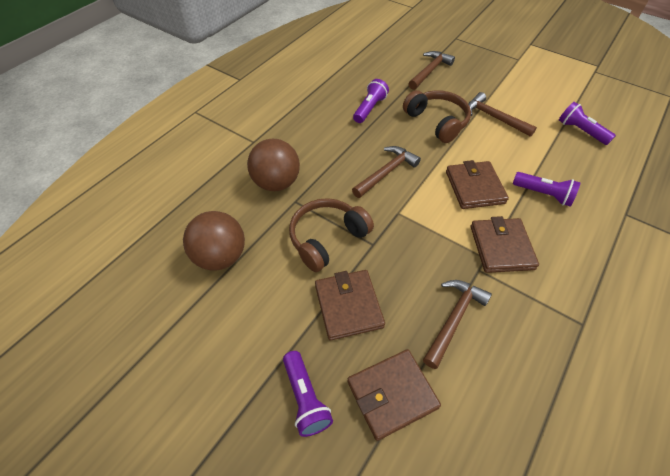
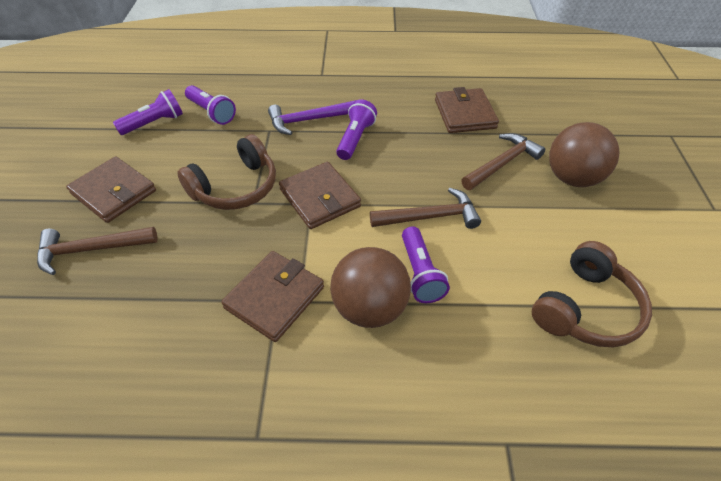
brown hammer: [352,146,421,198] [408,51,455,90] [423,280,492,369] [468,92,537,137] = 4 -> [37,227,157,275] [370,188,481,229] [461,133,545,190] = 3
purple hammer: none = 0 -> [268,100,356,135] = 1

